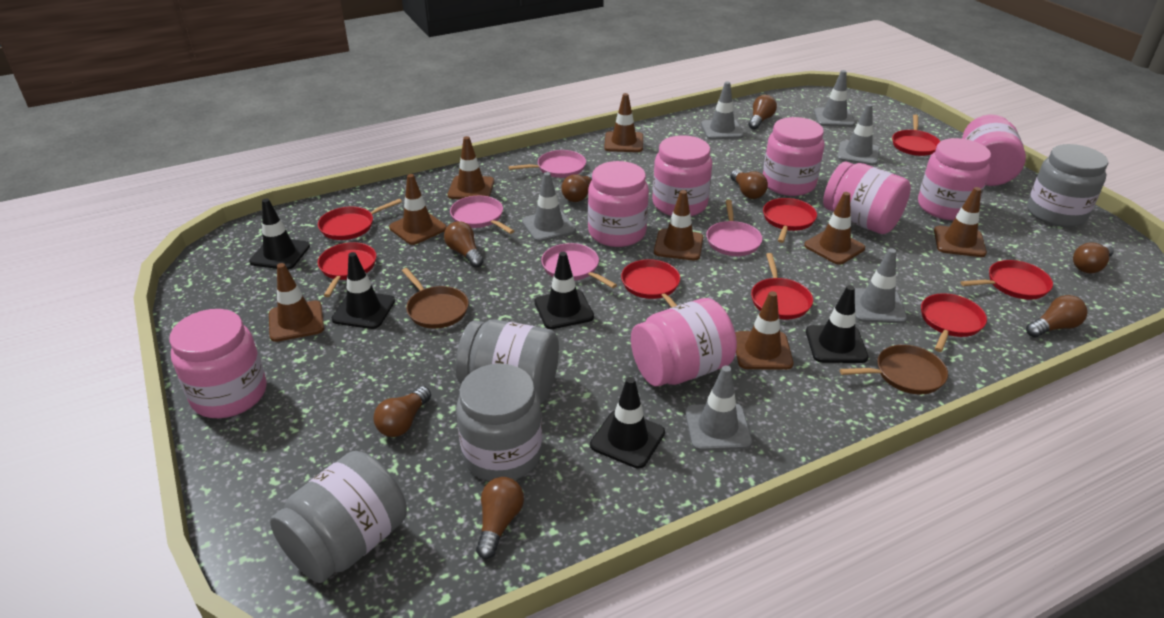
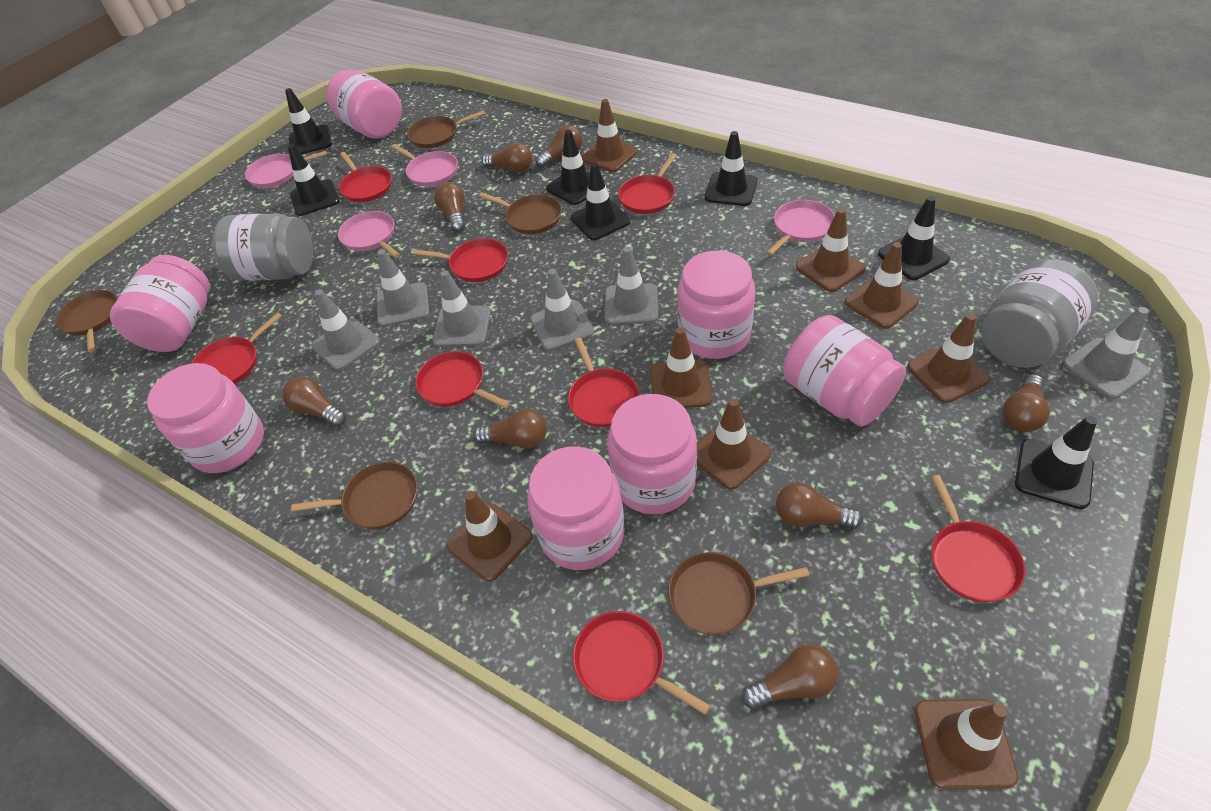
black traffic cone: [249,199,310,270] [332,252,395,329] [535,252,594,329] [590,377,665,468] [806,285,868,363] = 5 -> [285,88,332,154] [288,144,339,216] [546,130,605,205] [570,163,630,240] [705,131,758,206] [878,196,950,280] [1015,416,1097,509] = 7
brown pan: [402,268,469,329] [840,345,948,395] = 2 -> [55,290,118,352] [291,462,418,529] [407,110,485,148] [479,192,562,234] [668,552,809,635] = 5
grey jar: [270,451,407,583] [456,320,559,403] [456,364,542,481] [1027,144,1108,227] = 4 -> [213,213,313,281] [981,259,1098,368] = 2
pink jar: [169,309,267,418] [588,161,649,247] [631,298,737,387] [652,135,712,216] [763,117,824,196] [823,161,911,234] [918,138,991,220] [962,114,1026,186] = 8 -> [110,255,210,352] [147,363,264,473] [326,70,402,139] [527,447,625,570] [607,394,697,514] [677,250,755,359] [783,315,906,426] = 7

